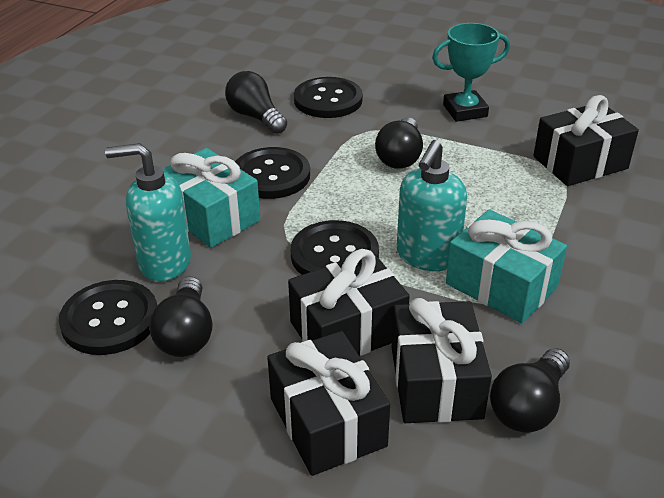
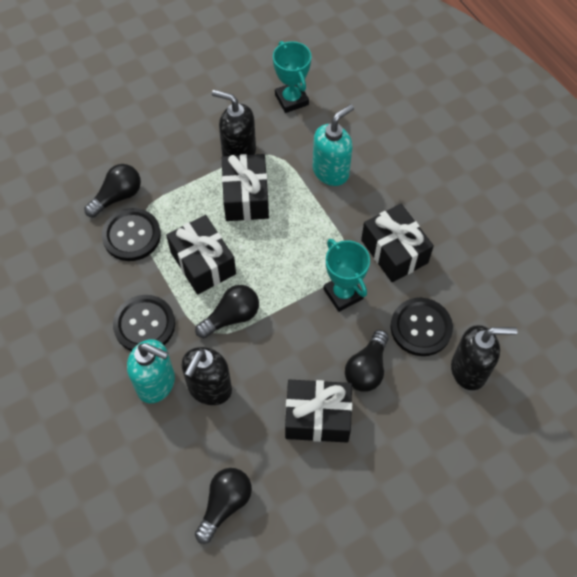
black button: [59,280,157,355] [235,147,310,199] [291,220,379,275] [294,77,363,118] = 4 -> [102,208,161,261] [113,295,175,351] [391,298,453,356] = 3
black soap dispenser: none = 0 -> [181,347,232,405] [212,90,256,156] [451,325,518,390] = 3
turquoise gift: [163,148,260,248] [446,209,567,323] = 2 -> none = 0
turquoise trophy: [432,23,510,122] = 1 -> [273,41,311,113] [324,239,370,312] = 2

